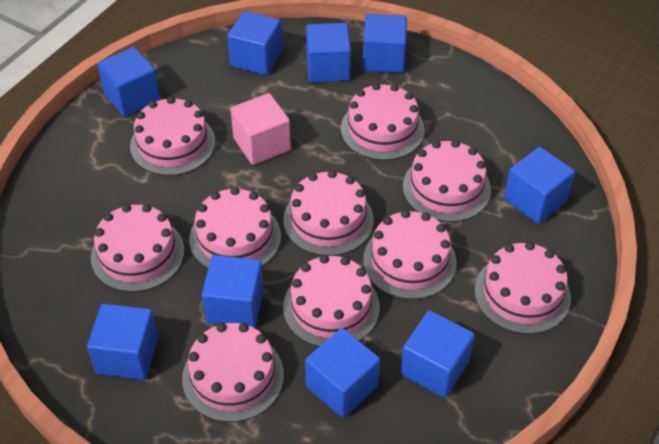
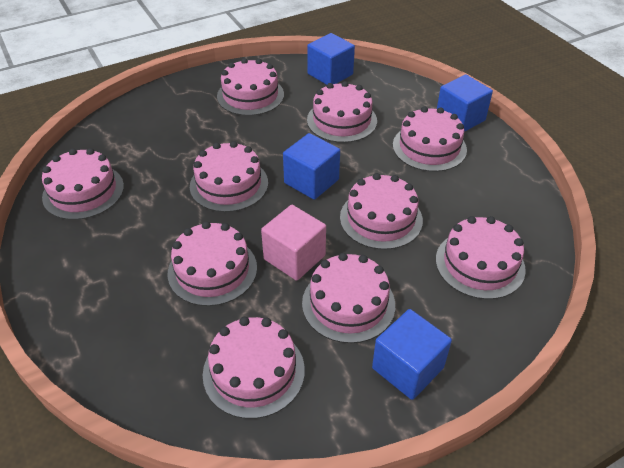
blue cube: [87,304,158,380] [97,47,160,117] [202,255,264,328] [227,11,282,75] [305,328,380,418] [306,23,351,82] [363,14,407,73] [400,310,475,398] [504,147,575,224] = 9 -> [283,133,340,200] [307,33,355,85] [372,309,452,400] [437,74,493,132] = 4

